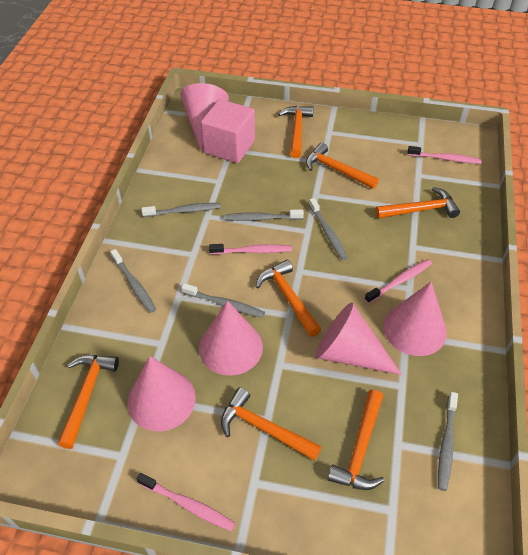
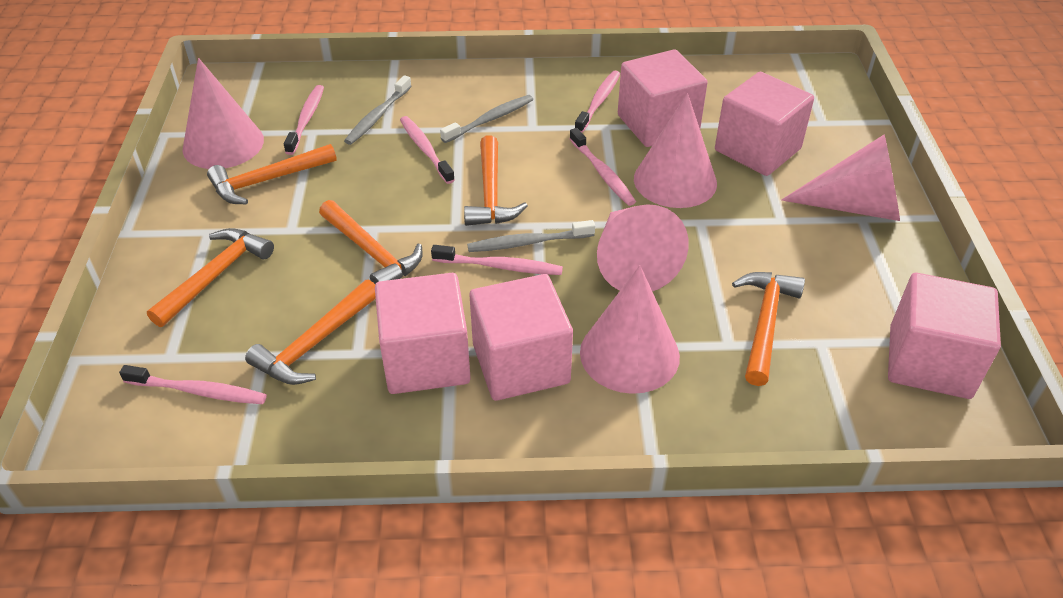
grey toothbrush: [110,249,156,313] [141,203,221,217] [181,283,265,318] [224,209,304,221] [309,198,348,260] [438,392,458,491] = 6 -> [344,75,411,145] [440,95,533,143] [467,220,595,252] = 3
orange hammer: [58,355,119,449] [221,387,321,461] [256,260,321,337] [278,106,314,158] [306,143,379,189] [327,390,384,490] [375,187,460,219] = 7 -> [147,228,274,327] [207,144,337,204] [245,280,376,385] [319,200,422,284] [464,135,528,226] [732,272,805,386] = 6
pink cube: [201,99,255,163] = 1 -> [375,273,471,394] [470,274,573,401] [618,49,708,147] [715,72,814,176] [888,273,1001,399] = 5
pink toothbrush: [137,473,236,531] [209,244,292,255] [365,259,432,304] [408,146,482,164] = 4 -> [119,365,267,404] [284,85,324,155] [400,116,455,184] [431,245,563,275] [570,128,636,206] [575,71,620,133] = 6

